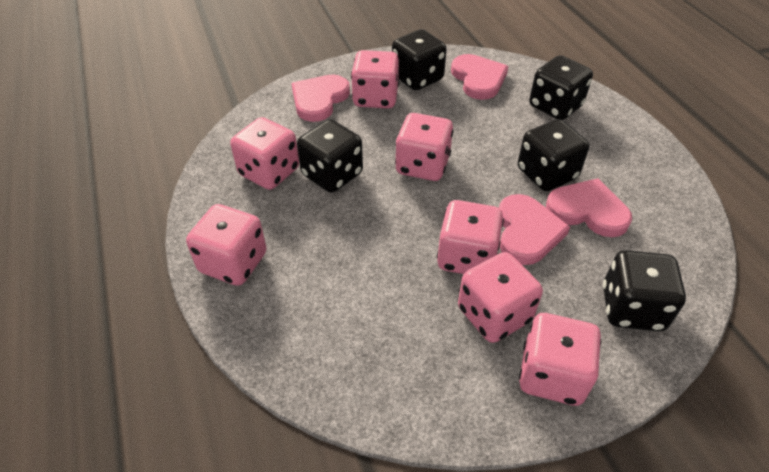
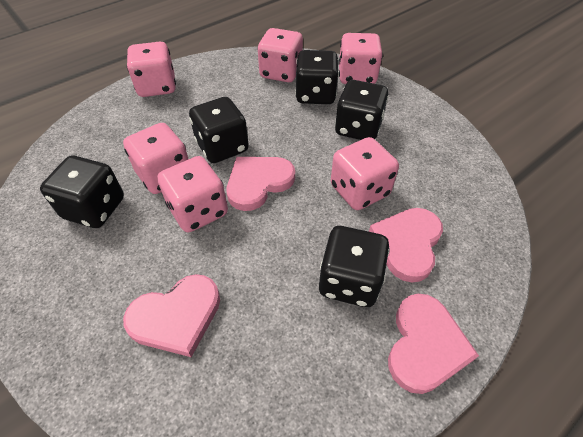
pink dice: [186,204,267,286] [230,117,299,190] [351,50,399,109] [395,113,453,181] [437,200,504,274] [458,252,543,343] [519,313,601,406] = 7 -> [123,123,188,194] [127,42,176,97] [157,156,228,232] [258,28,303,82] [331,137,399,210] [338,33,383,84] = 6

